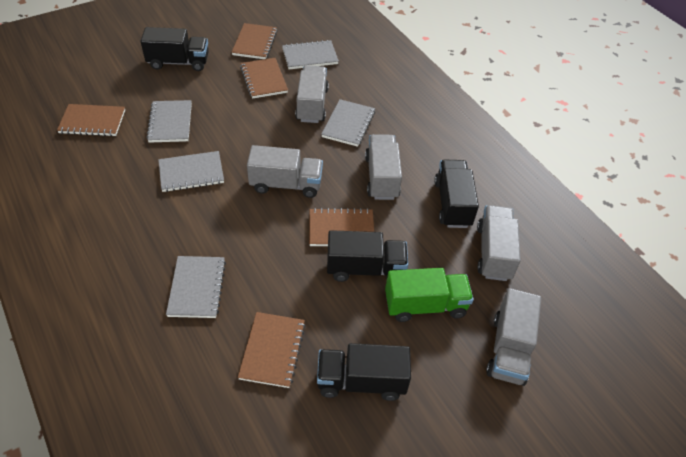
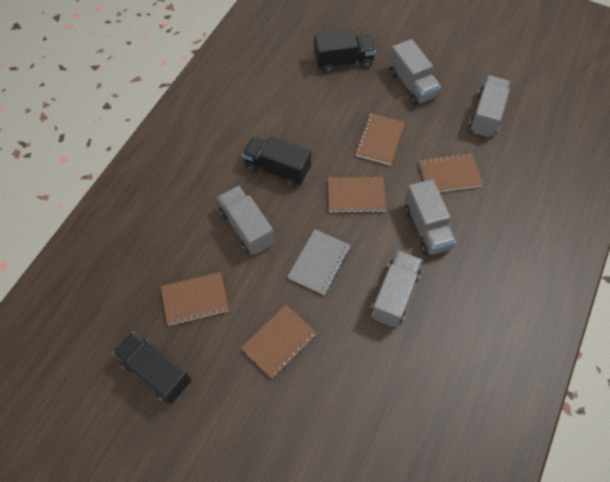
black truck: [141,27,209,71] [317,343,411,401] [327,230,408,282] [434,160,479,228] = 4 -> [113,331,192,404] [242,136,311,187] [314,30,376,74] = 3
green truck: [385,268,474,322] = 1 -> none = 0
grey notebook: [146,100,192,143] [158,151,224,192] [166,256,226,318] [282,40,339,69] [321,99,375,147] = 5 -> [288,229,351,295] = 1

